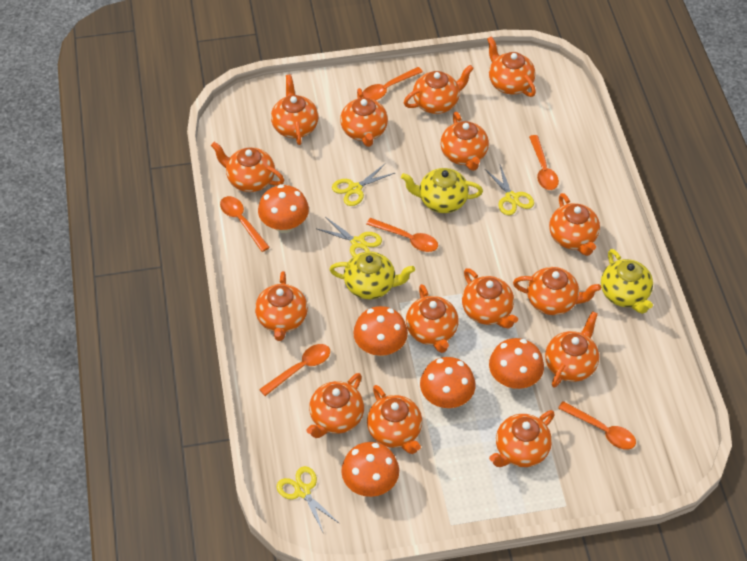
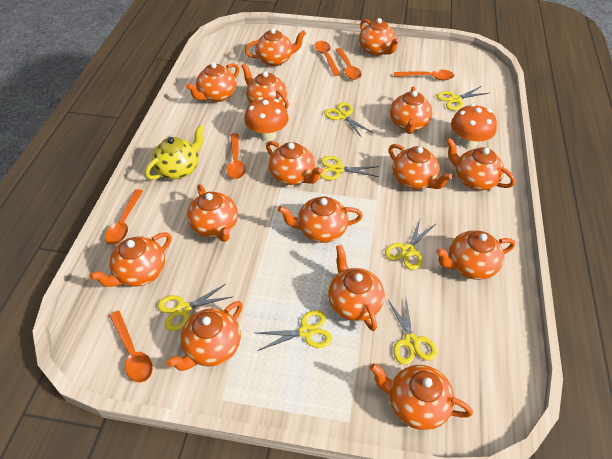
orange mushroom: [258,184,309,233] [341,442,399,497] [353,306,408,356] [420,357,476,408] [489,338,544,389] = 5 -> [244,97,289,141] [451,104,497,149] = 2
yellow scissors: [277,466,340,534] [317,217,382,257] [332,163,395,206] [485,165,534,215] = 4 -> [158,283,232,331] [256,310,332,351] [319,156,379,180] [324,102,373,138] [385,219,435,270] [388,299,437,365] [437,86,489,110] = 7
yellow teapot: [329,252,415,299] [401,168,483,213] [601,249,653,314] = 3 -> [145,125,205,180] = 1

